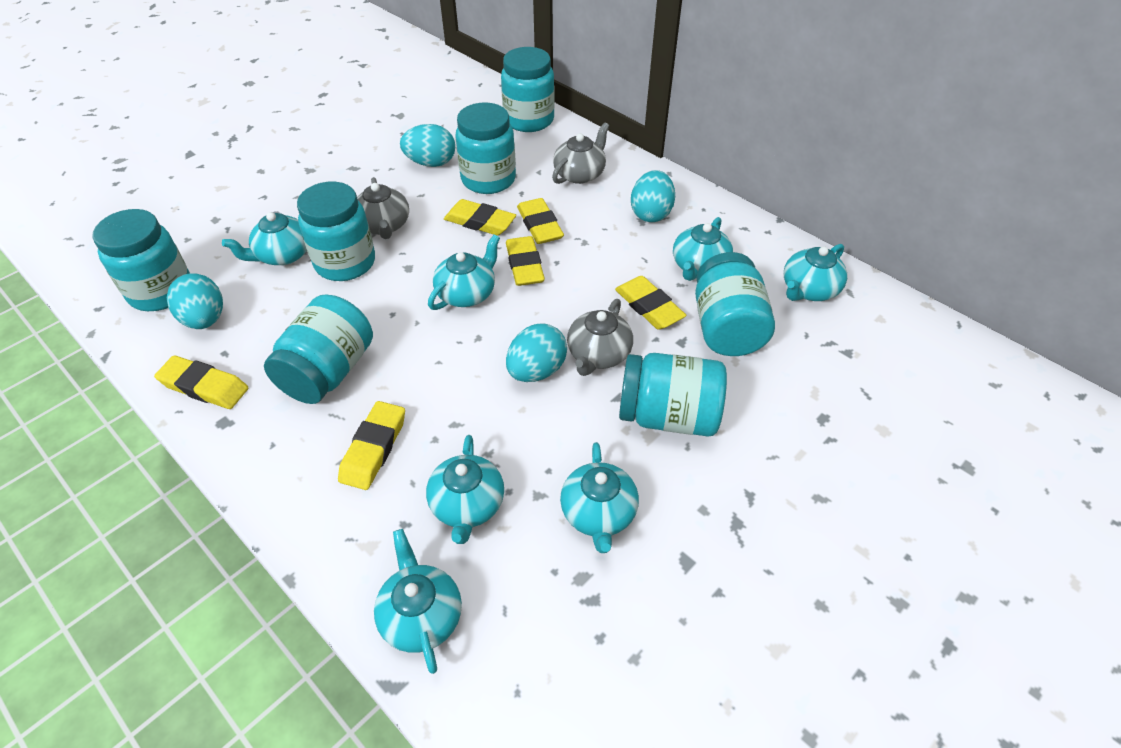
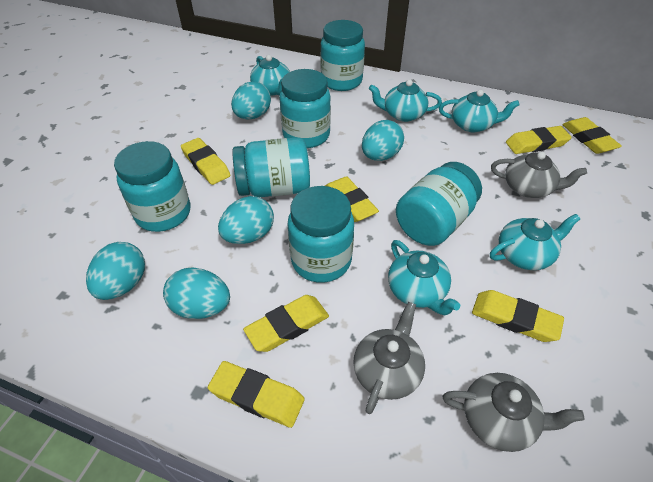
turquoise egg: [167,273,223,329] [400,124,455,167] [506,323,567,382] [631,170,675,222] = 4 -> [86,242,145,300] [163,267,230,319] [218,196,274,244] [231,81,271,120] [362,120,404,161] = 5
turquoise jar: [92,209,190,311] [264,294,373,404] [297,182,375,281] [456,103,516,194] [501,47,555,132] [619,353,727,436] [695,252,775,356] = 7 -> [114,141,190,232] [232,137,310,197] [279,69,331,148] [288,186,354,283] [320,20,365,91] [396,162,482,246] = 6
turquoise teapot: [222,212,307,265] [374,529,462,674] [426,435,504,544] [428,234,500,310] [560,442,639,553] [673,217,733,281] [784,244,847,301] = 7 -> [250,55,290,95] [369,79,442,122] [388,240,460,315] [439,90,520,132] [490,214,580,270] = 5
yellow eraser: [154,355,248,409] [338,401,405,490] [444,199,516,235] [506,236,545,286] [517,198,564,244] [615,276,686,330] = 6 -> [181,138,230,185] [208,361,305,428] [243,295,329,352] [325,176,379,222] [472,290,564,342] [506,126,572,154] [562,117,622,154] = 7

